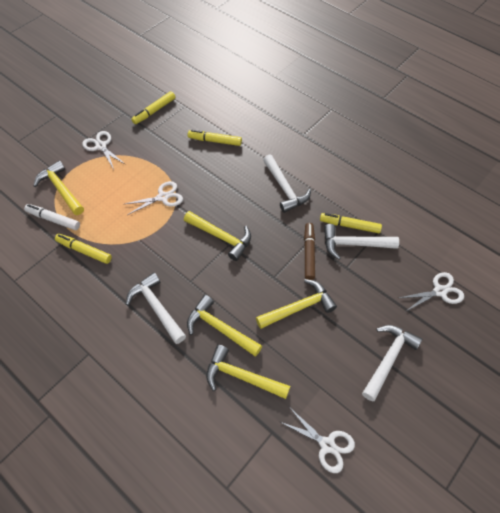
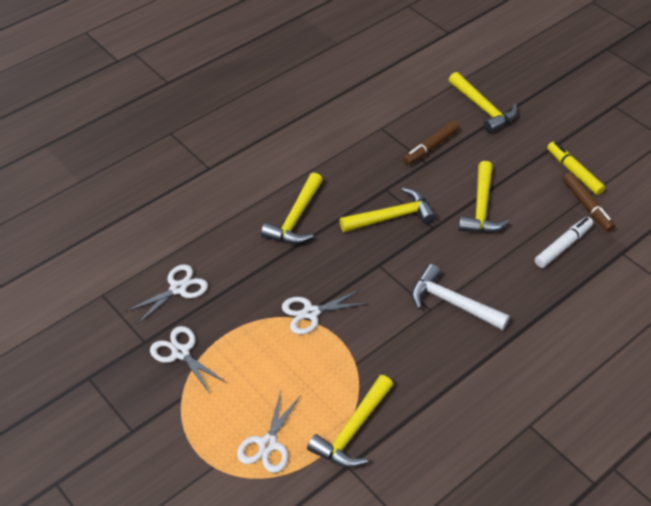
brown marker: [304,223,315,280] = 1 -> [403,121,459,165] [563,172,615,232] = 2
white hammer: [126,272,186,344] [263,154,311,213] [324,224,399,260] [362,325,422,402] = 4 -> [411,264,510,330] = 1
yellow marker: [55,234,112,264] [131,91,175,124] [188,130,242,146] [320,213,382,233] = 4 -> [547,142,605,195] = 1

